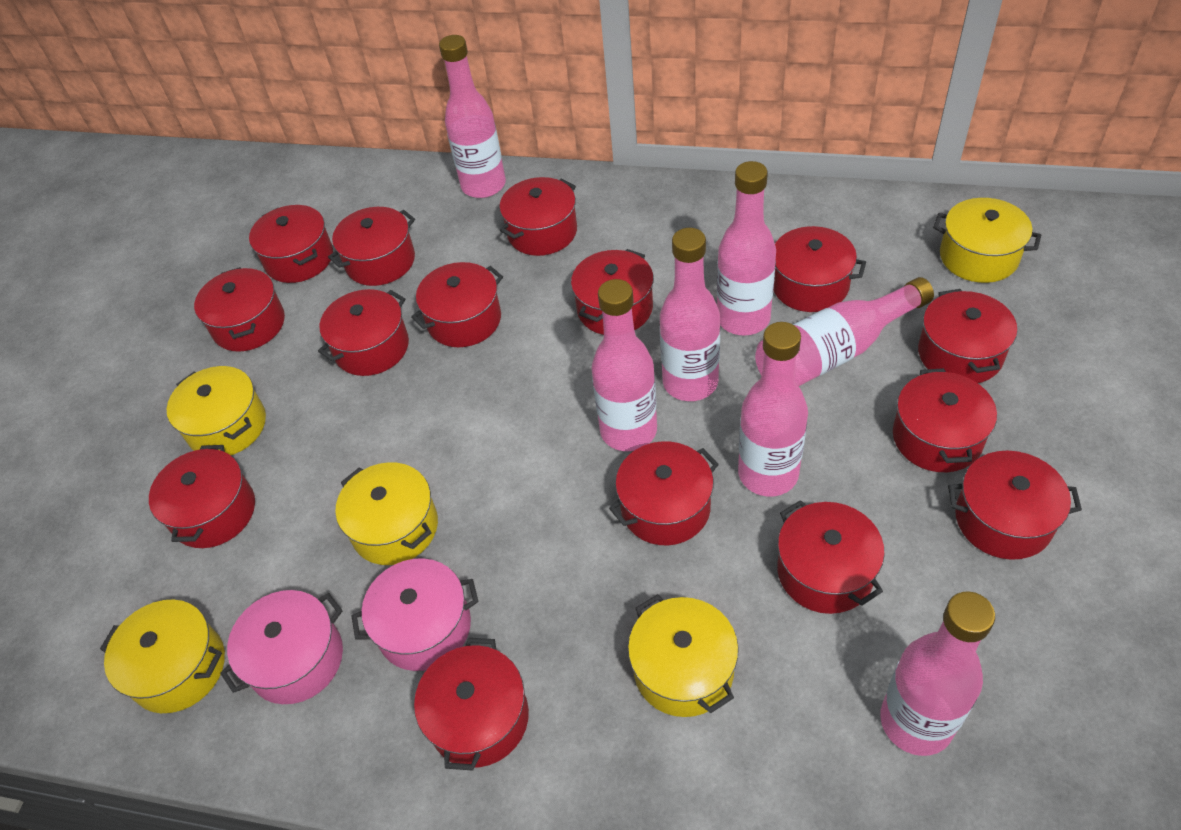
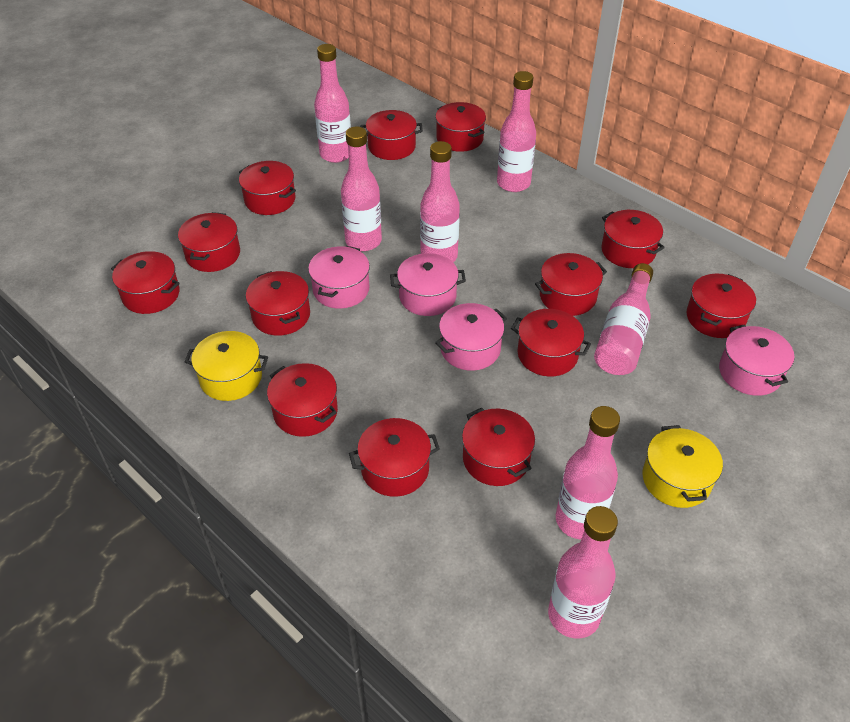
pink pot: [220,590,343,704] [352,558,478,671] = 2 -> [308,246,370,309] [390,253,466,316] [435,303,507,371] [719,324,794,396] = 4
red pot: [149,445,255,548] [194,267,285,352] [249,205,333,283] [318,289,409,376] [328,207,415,286] [411,262,503,347] [414,638,529,771] [499,177,577,256] [571,249,654,335] [609,441,719,545] [774,226,866,312] [777,500,885,614] [893,368,997,472] [918,289,1017,383] [948,451,1082,560] = 15 -> [111,251,180,314] [178,212,240,272] [239,161,296,215] [246,271,310,336] [267,363,338,437] [349,418,440,497] [360,110,423,160] [435,102,486,152] [462,407,535,486] [511,309,591,376] [535,253,607,316] [601,210,665,268] [687,274,756,338] = 13
yellow pot: [100,599,225,713] [167,366,266,455] [335,462,438,565] [628,594,739,717] [933,198,1041,283] = 5 -> [184,331,268,401] [642,425,723,508] = 2

